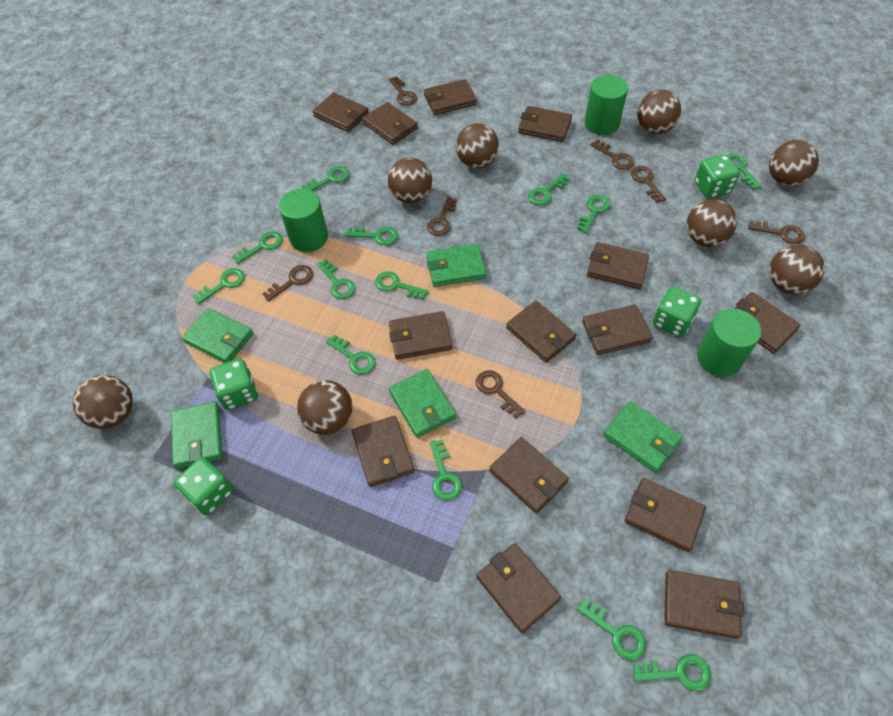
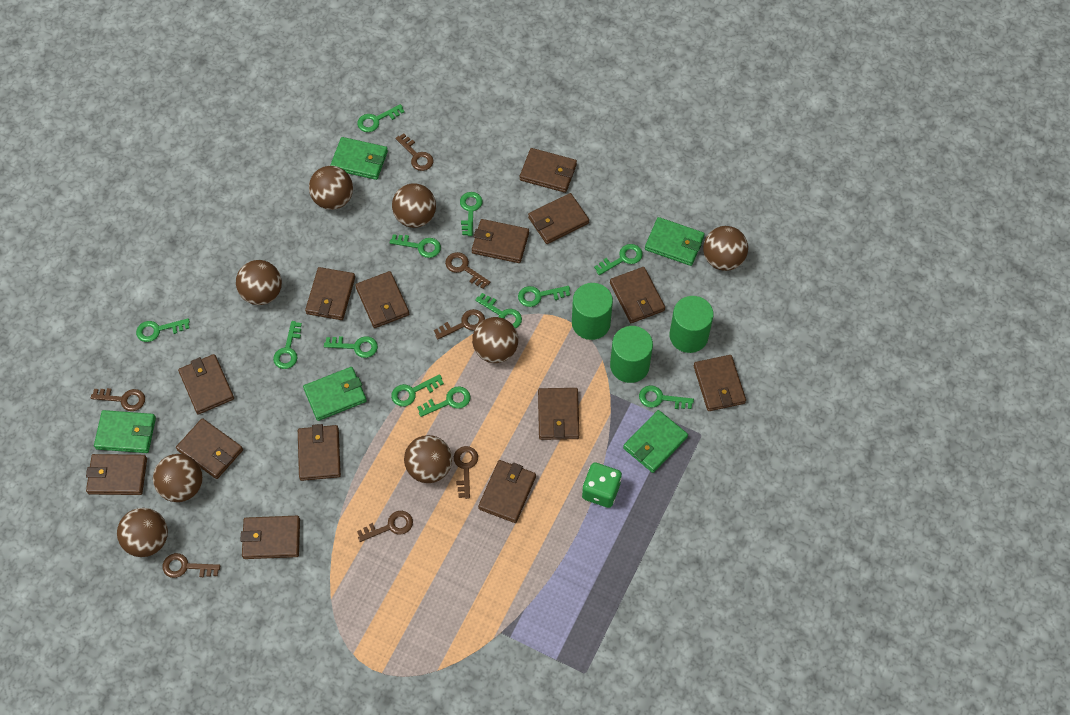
green dice: [174,457,234,515] [210,358,258,410] [653,286,701,337] [695,155,740,199] = 4 -> [582,462,622,508] = 1
green key: [193,268,245,304] [232,231,283,264] [302,166,350,191] [317,259,356,299] [326,334,376,375] [345,227,398,245] [375,272,429,300] [430,440,462,501] [528,173,570,205] [577,195,610,233] [577,598,646,661] [633,654,711,691] [728,153,762,189] = 13 -> [136,318,190,342] [273,321,302,369] [324,336,378,358] [357,104,405,132] [389,234,441,258] [391,374,444,407] [417,386,471,417] [460,192,482,236] [475,293,522,328] [518,286,570,307] [594,244,643,275] [639,385,694,409] = 12

